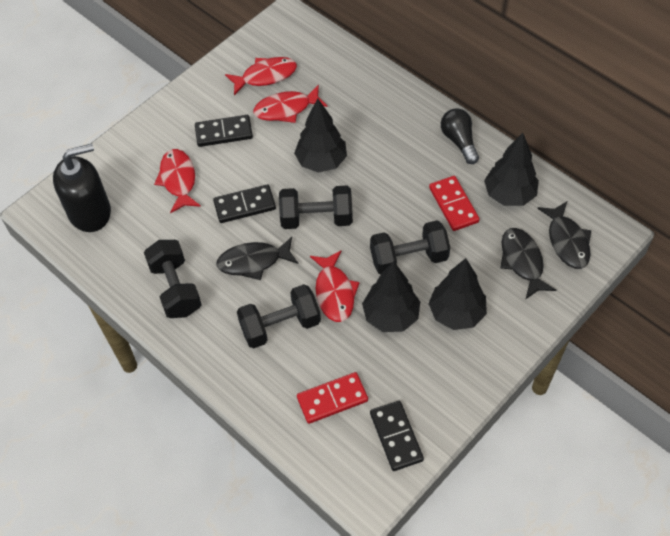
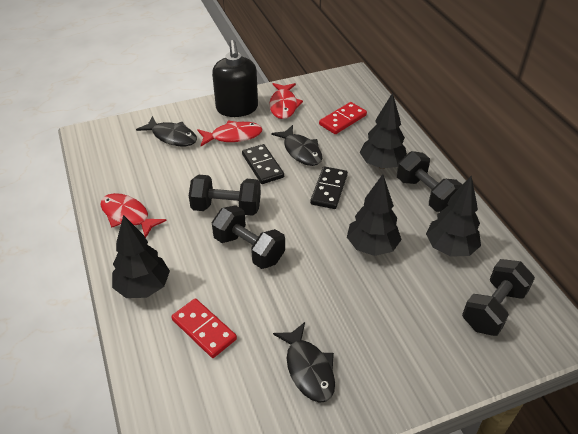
black domino: [195,115,253,147] [213,184,276,223] [370,401,424,471] = 3 -> [242,144,284,184] [310,166,348,209] = 2
black light bulb: [441,108,479,164] = 1 -> none = 0
red fish: [154,149,201,213] [225,57,297,95] [253,85,328,123] [310,250,360,322] = 4 -> [100,193,167,238] [198,120,263,146] [269,83,303,119] = 3

